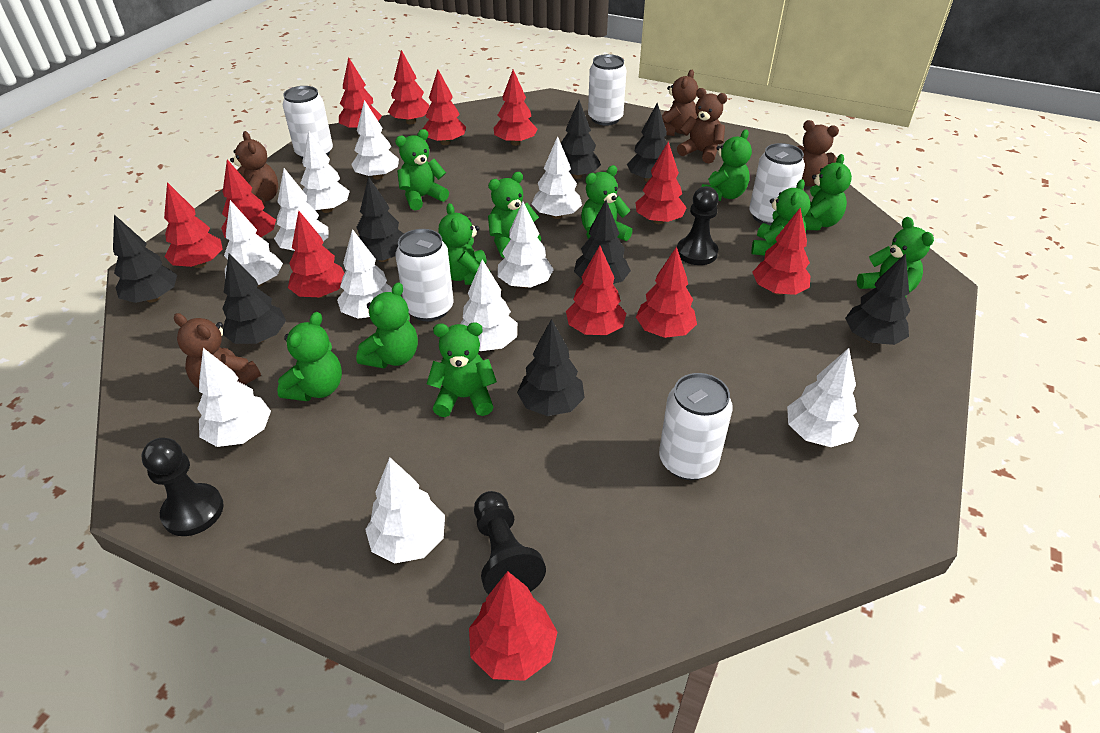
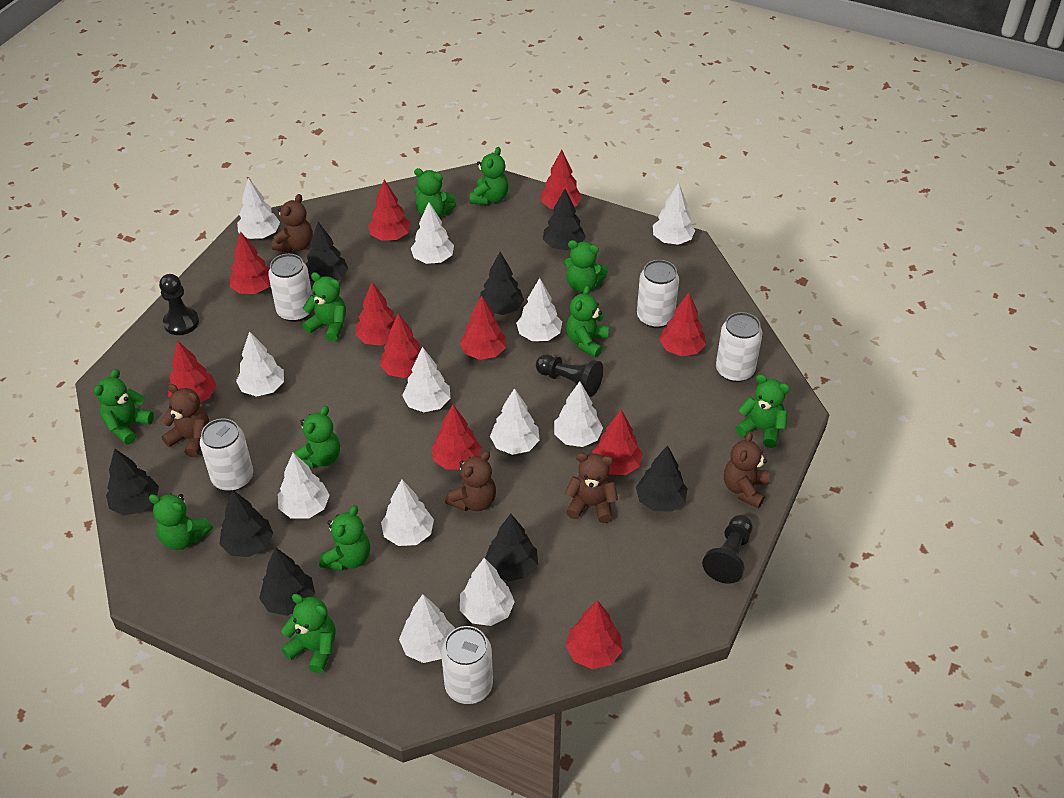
red tree: [164,182,223,268] [221,159,276,238] [288,211,344,298] [339,57,382,128] [388,50,429,124] [423,69,466,145] [469,571,557,681] [494,70,537,146] [566,246,626,335] [635,141,687,224] [636,247,697,338] [752,208,810,295] = 12 -> [168,341,216,402] [230,231,270,294] [356,282,396,346] [368,179,411,241] [380,313,421,378] [431,405,482,470] [460,295,506,360] [541,150,582,209] [566,600,623,669] [592,410,643,475] [659,292,706,356] = 11
white tree: [197,348,271,447] [224,200,283,287] [274,168,329,251] [300,131,350,213] [337,229,392,319] [351,100,399,180] [365,457,445,563] [460,259,517,351] [498,202,554,288] [532,136,582,219] [787,348,859,447] = 11 -> [236,331,284,397] [237,178,280,239] [278,453,330,519] [381,479,434,546] [399,594,455,663] [402,347,451,412] [411,202,454,264] [460,558,515,626] [490,388,540,455] [516,278,562,341] [554,381,603,447] [653,183,695,245] = 12

